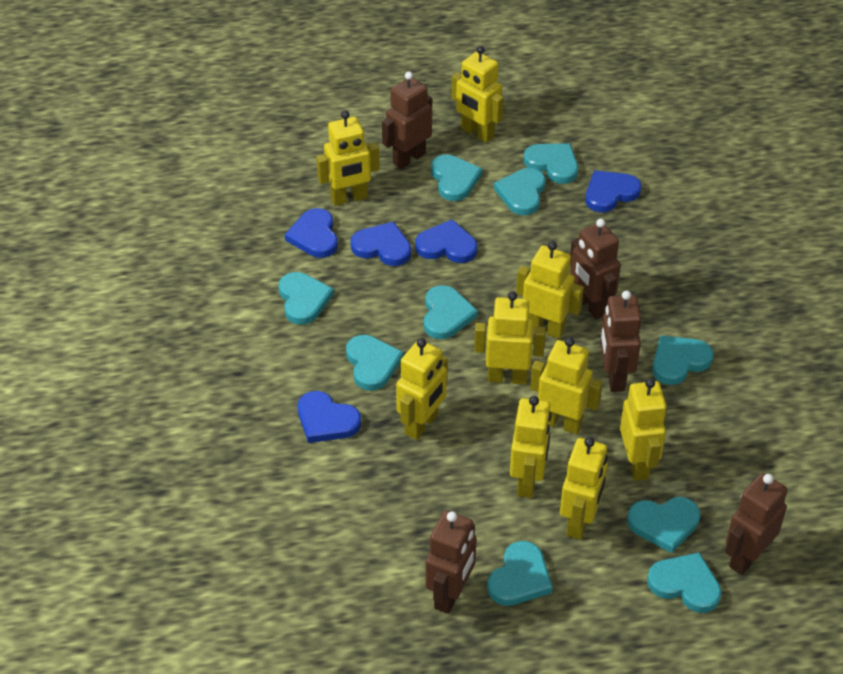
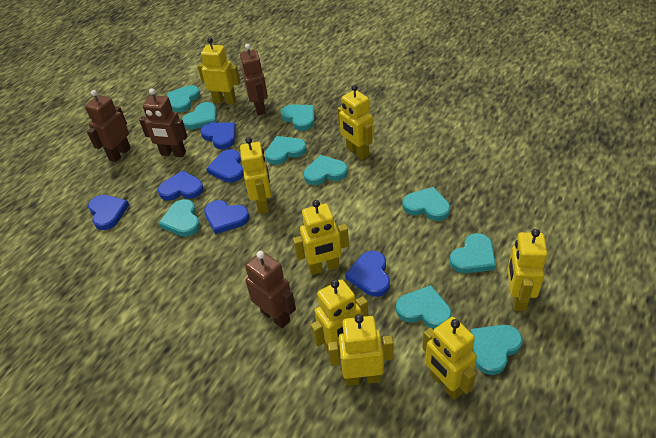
blue heart: [285,208,338,258] [298,391,361,443] [350,221,411,266] [415,219,477,263] [585,170,641,212] = 5 -> [88,195,129,230] [158,170,204,201] [201,122,236,149] [204,200,250,234] [206,149,244,183] [345,251,390,297] = 6
brown robot: [382,71,432,169] [425,510,477,614] [570,219,621,320] [600,291,641,392] [725,473,788,575] = 5 -> [85,90,131,162] [139,88,187,157] [240,44,268,115] [245,251,296,328] = 4
yellow robot: [316,110,380,206] [396,338,448,440] [451,46,504,143] [474,291,546,384] [510,396,552,498] [516,241,584,339] [530,337,603,434] [560,437,608,540] [620,378,667,480] = 9 -> [198,37,240,104] [240,137,271,214] [293,200,349,275] [311,279,368,354] [328,314,393,386] [337,84,373,160] [422,317,477,400] [507,229,548,311] = 8

